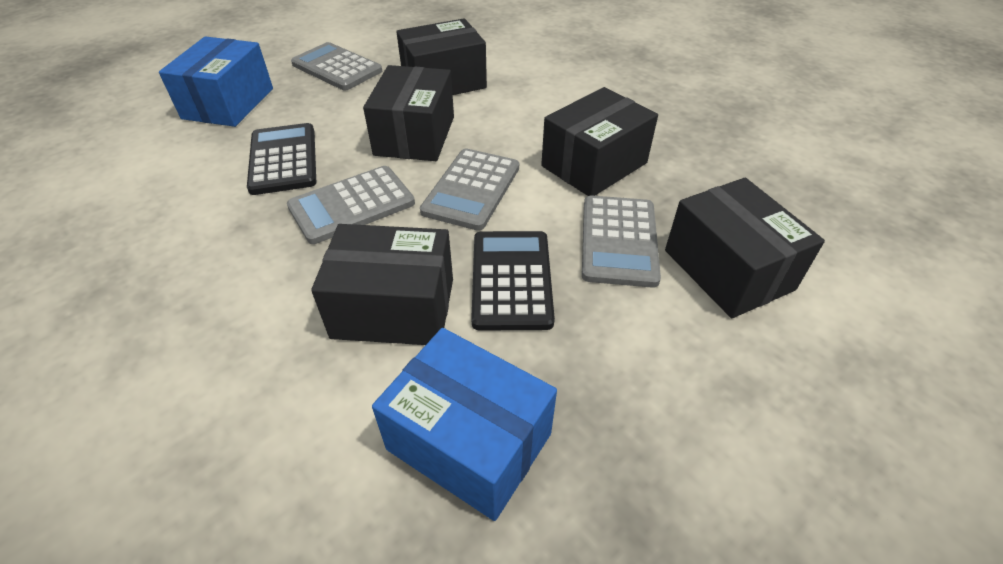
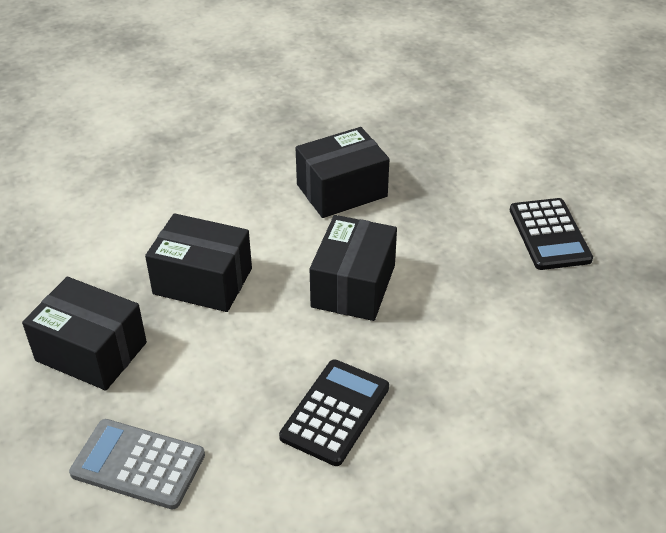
black box: [311,224,453,345] [363,65,454,161] [396,18,487,95] [541,87,658,196] [665,178,825,318] = 5 -> [22,277,147,390] [145,213,252,312] [295,127,389,218] [310,215,397,321] = 4
blue box: [159,37,273,127] [372,328,557,521] = 2 -> none = 0
grey calculator: [287,166,415,244] [291,42,382,90] [420,149,519,231] [582,195,661,288] = 4 -> [69,419,205,509] = 1

